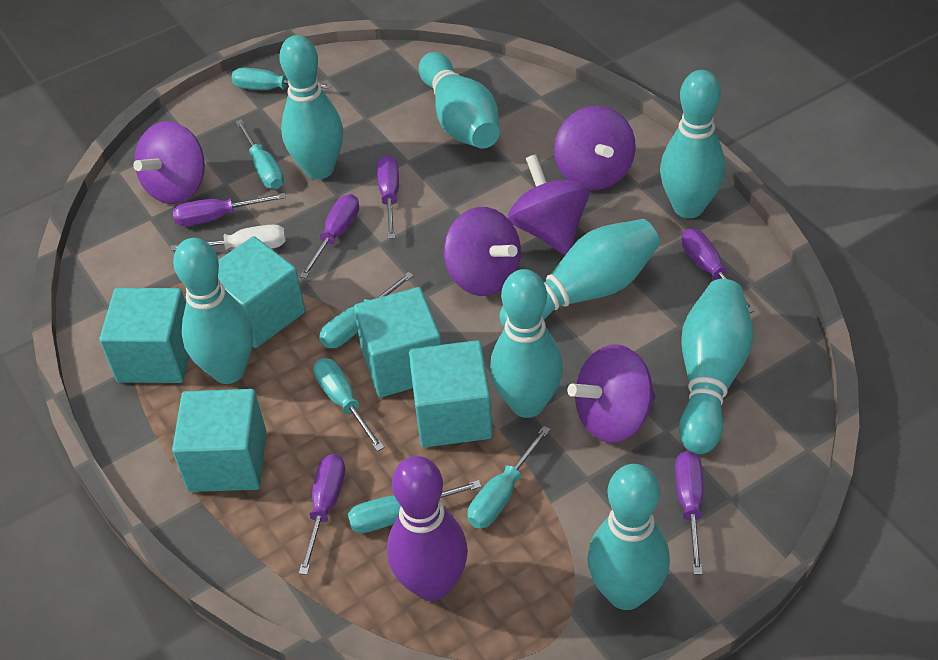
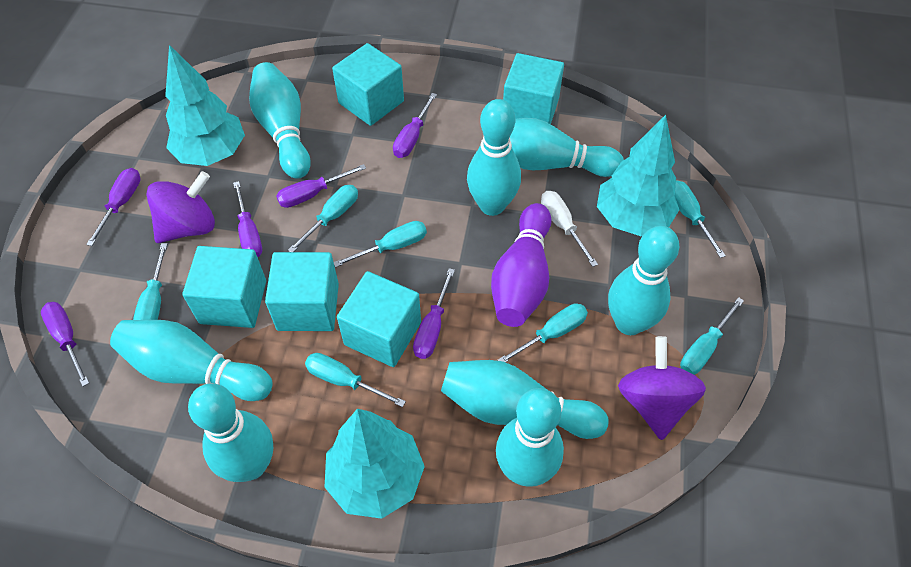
purple spinning top: [133,121,205,204] [444,207,521,296] [508,154,590,256] [554,106,636,190] [567,344,656,443] = 5 -> [146,171,215,243] [618,336,706,440] = 2
turquoise screwdriver: [231,68,332,90] [235,119,284,189] [314,358,384,452] [319,272,414,348] [348,480,482,533] [467,426,551,529] = 6 -> [133,243,167,320] [288,185,358,252] [305,353,406,407] [334,221,427,268] [498,303,588,362] [674,180,726,258] [680,297,744,375] = 7
turquoise tree: none = 0 -> [165,45,245,166] [325,409,425,519] [597,115,679,236] = 3

